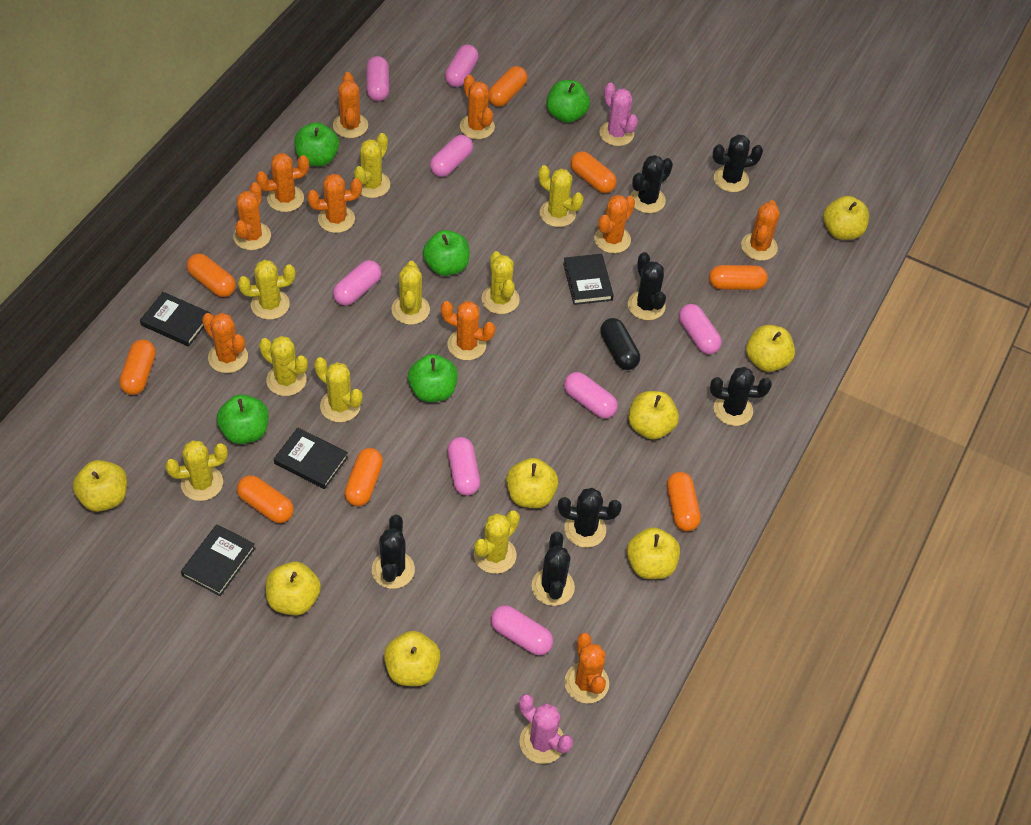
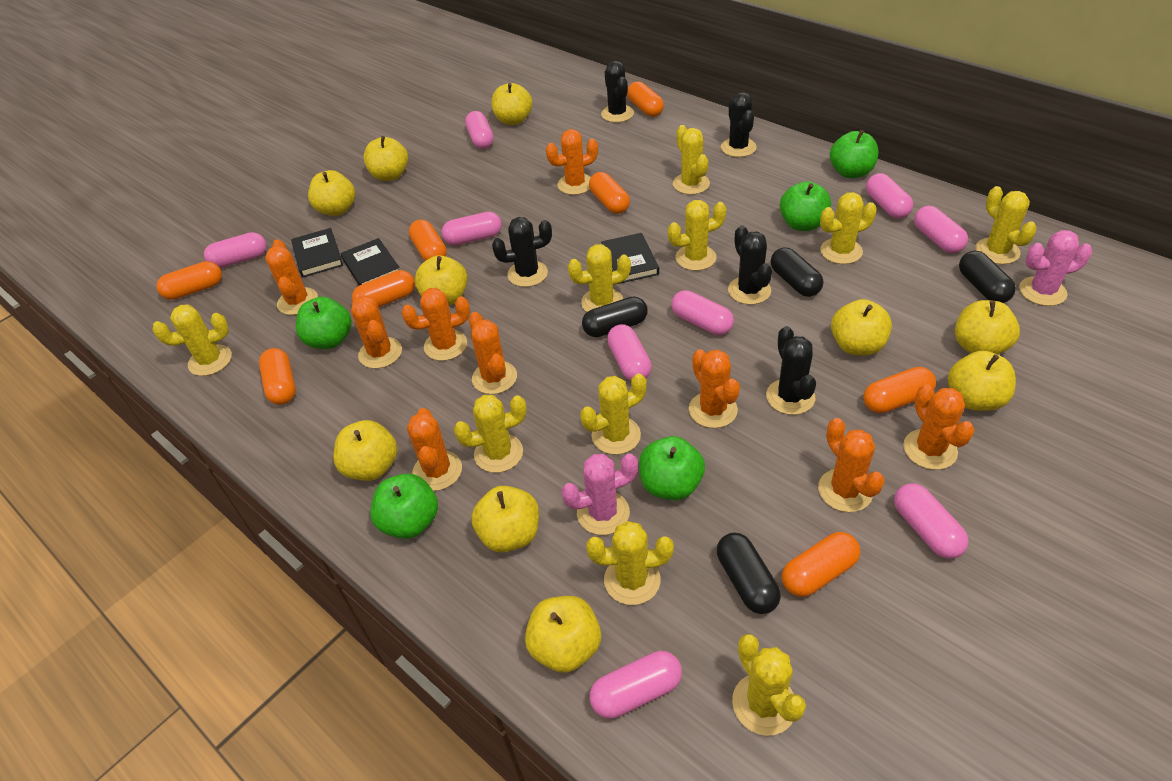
black book: [140,292,210,347] [181,524,255,596] [274,427,348,489] [563,254,614,305] = 4 -> [291,228,343,278] [341,238,400,286] [601,233,659,284] = 3
black cactus: [372,515,415,589] [532,532,575,606] [558,488,622,548] [628,252,666,320] [630,155,673,213] [710,367,772,426] [712,134,763,192] = 7 -> [492,217,552,287] [601,61,634,123] [721,92,757,157] [728,225,772,305] [766,326,816,415] = 5
black capsule: [600,318,640,370] = 1 -> [582,296,648,337] [717,533,781,614] [771,247,823,297] [959,251,1016,303] = 4
orange cactus: [202,313,248,373] [233,182,271,250] [256,153,309,212] [307,174,362,233] [333,72,368,138] [441,301,495,360] [460,75,495,139] [564,633,609,703] [594,195,635,253] [741,200,780,261] = 10 -> [265,239,318,315] [351,296,402,369] [401,288,470,361] [407,408,462,491] [469,312,517,394] [546,129,598,195] [689,349,740,428] [818,418,885,512] [903,384,975,470] = 9
pink capsule: [333,260,381,306] [366,56,389,101] [430,135,473,177] [445,44,479,87] [447,437,480,496] [491,605,553,655] [564,372,618,419] [679,304,722,354] = 8 -> [204,232,267,268] [442,212,502,245] [465,111,494,149] [590,651,682,719] [607,324,652,381] [671,290,734,335] [866,173,913,219] [894,483,969,559] [914,206,968,253] = 9
yellow apple: [73,460,127,512] [266,562,321,616] [384,631,441,686] [506,458,558,508] [627,527,680,579] [628,391,679,440] [746,325,795,372] [823,196,869,240] = 8 -> [308,170,355,216] [333,420,397,481] [363,136,408,181] [415,255,468,305] [471,485,539,552] [491,83,532,125] [525,596,601,673] [831,299,892,356] [948,351,1016,411] [955,300,1020,355] = 10
yellow cactus: [165,440,228,501] [238,260,295,320] [259,336,308,396] [314,357,363,422] [354,133,390,198] [391,261,430,325] [474,510,520,574] [481,251,520,314] [538,165,583,227] = 9 -> [153,304,232,376] [454,395,527,473] [568,244,631,312] [580,373,647,455] [586,521,674,605] [668,200,726,271] [673,125,710,195] [732,634,806,736] [820,192,877,264] [975,186,1037,264] = 10

